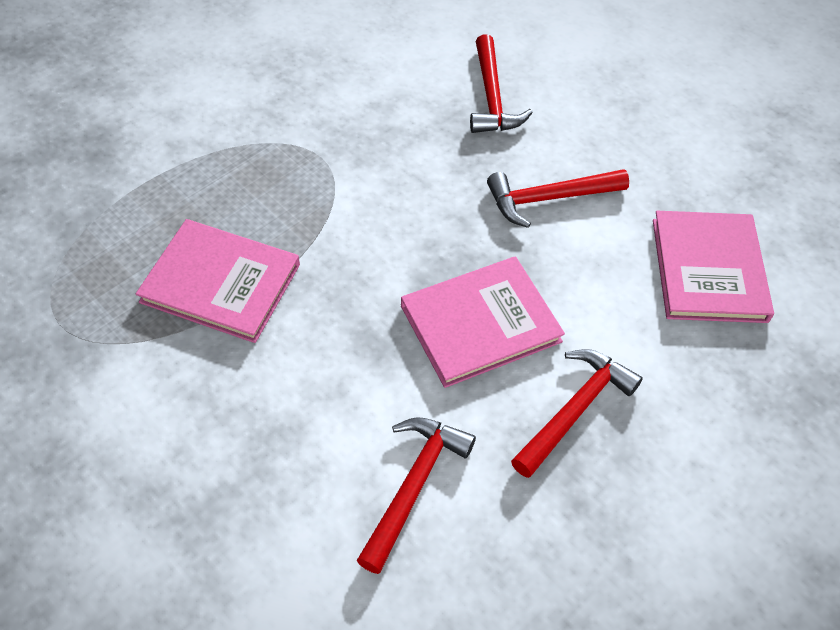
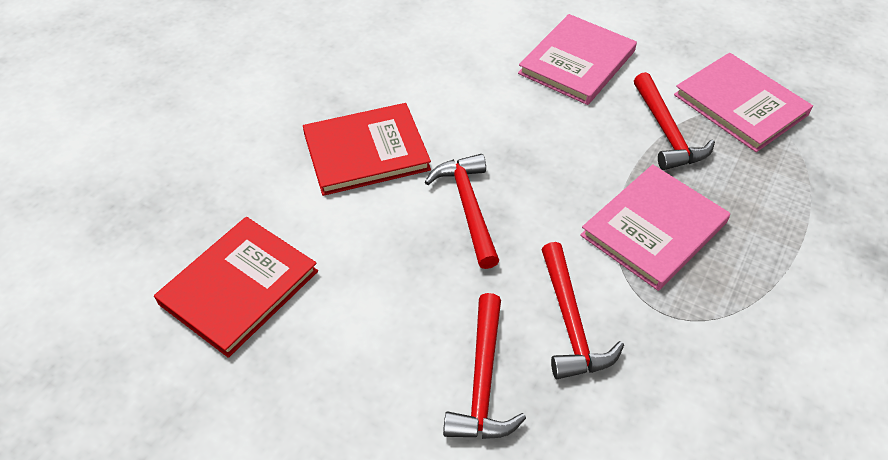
red book: none = 0 -> [154,217,318,358] [303,103,431,196] = 2

